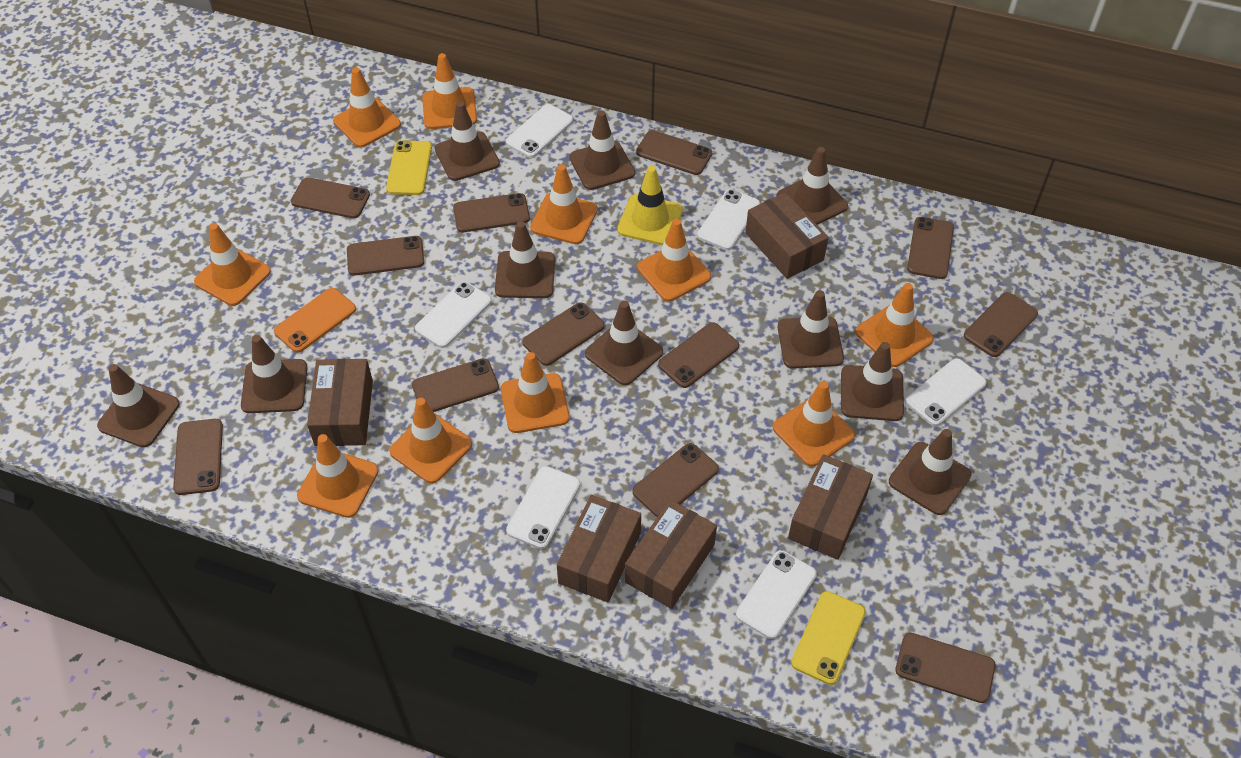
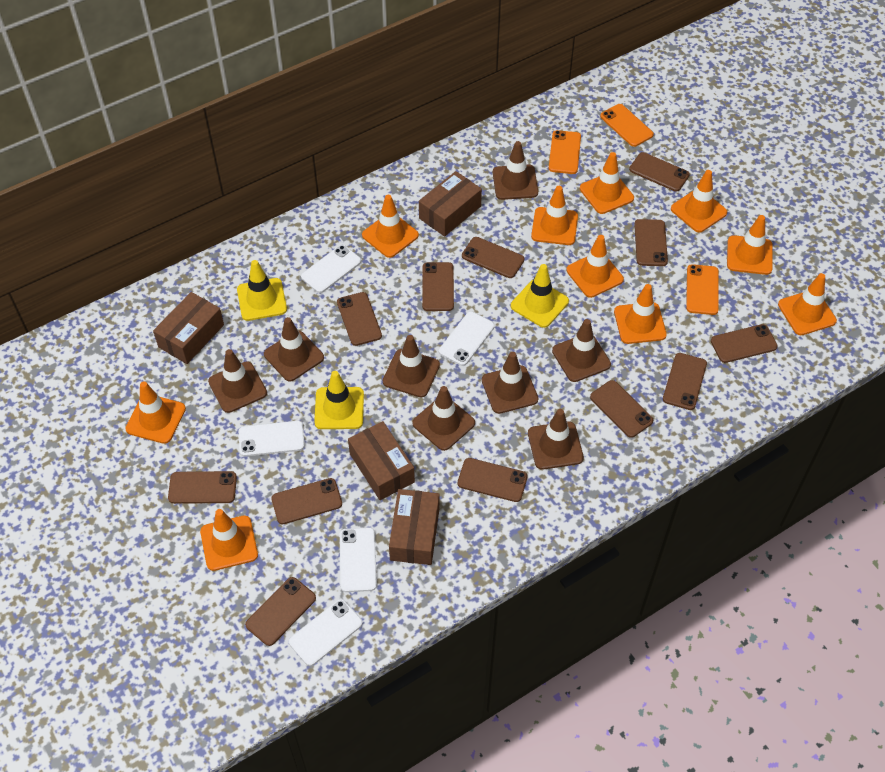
brown box: [307,359,373,446] [557,495,641,602] [625,500,717,609] [745,192,829,279] [788,454,873,560] = 5 -> [153,292,224,364] [348,421,415,500] [389,489,440,565] [419,171,482,237] = 4
brown traffic cone: [97,364,180,448] [241,335,307,413] [435,101,500,181] [495,221,555,298] [569,111,635,190] [585,301,663,385] [777,147,848,225] [778,290,844,369] [841,342,904,421] [889,429,971,515] = 10 -> [208,349,267,413] [264,317,324,382] [383,335,440,397] [412,386,475,451] [482,352,538,414] [493,141,538,200] [528,409,584,470] [552,319,611,382] = 8
orange phone: [274,288,356,353] = 1 -> [549,130,581,174] [600,104,654,147] [686,264,719,315] = 3
white phone: [415,282,492,348] [506,104,573,158] [506,466,580,549] [697,189,760,250] [736,550,817,639] [905,358,987,426] = 6 -> [239,421,305,457] [289,599,363,666] [301,245,361,293] [340,527,377,592] [439,312,495,366] = 5
yellow phone: [386,140,432,195] [791,591,866,685] = 2 -> none = 0
yellow traffic cone: [617,166,683,245] = 1 -> [237,260,287,321] [314,371,364,429] [511,264,569,328] = 3

